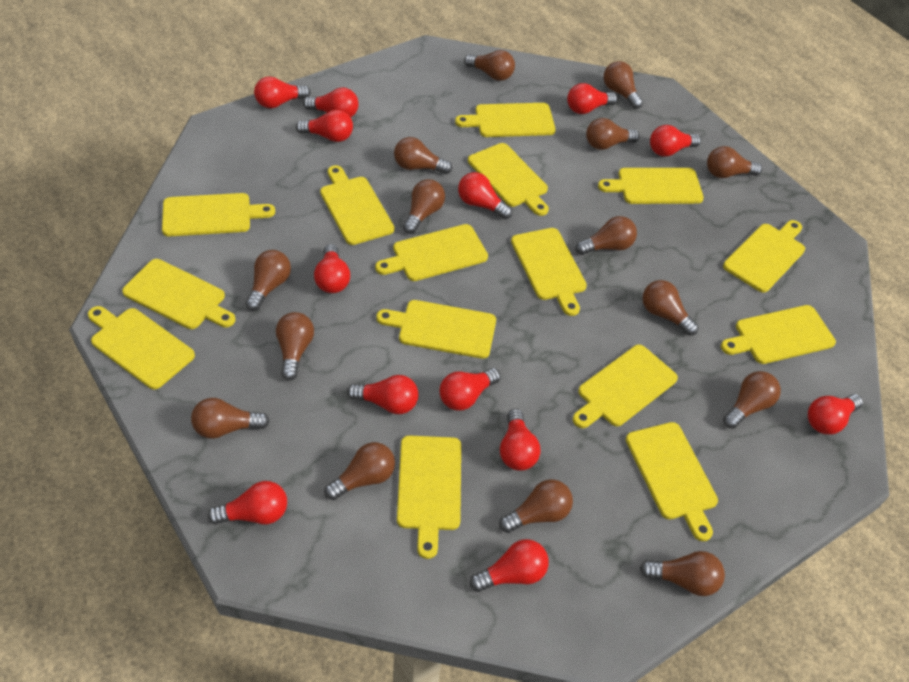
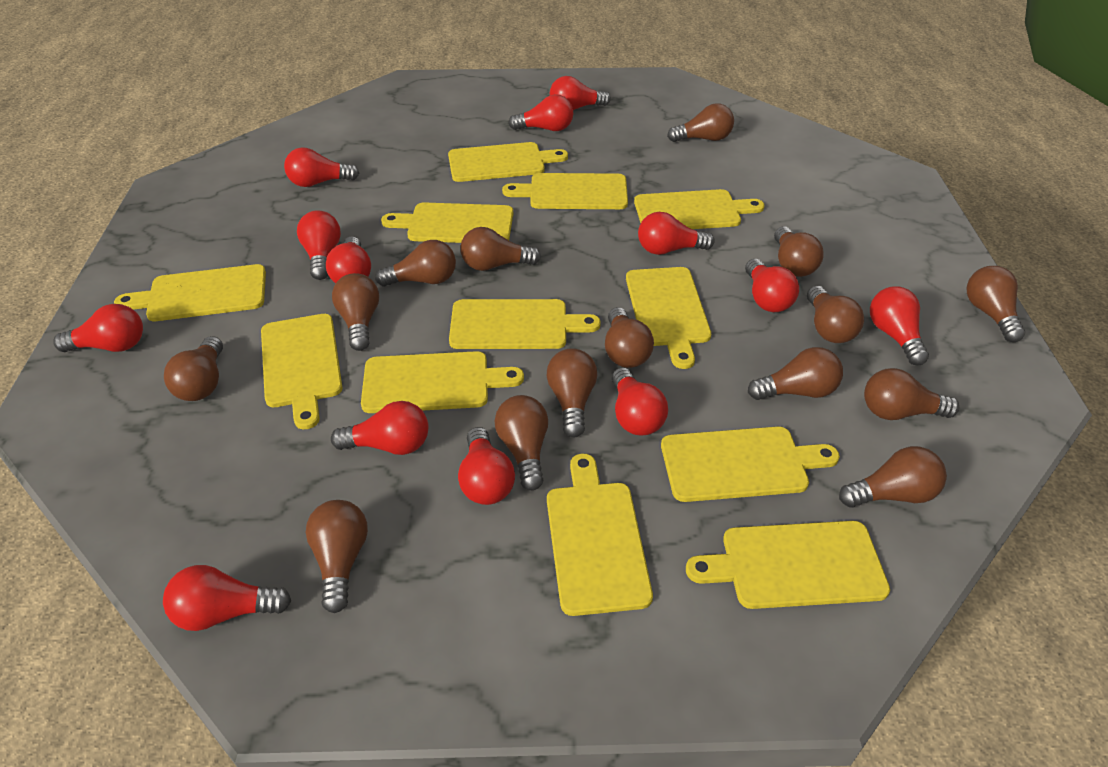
yellow cutting board: [88,306,195,389] [122,259,235,329] [162,193,275,236] [320,165,394,245] [375,224,488,281] [377,300,496,359] [397,435,461,559] [455,103,555,137] [468,143,549,216] [511,228,587,316] [572,344,678,428] [598,168,704,204] [626,422,718,541] [721,305,836,364] [723,220,805,293] = 15 -> [114,264,266,321] [261,314,343,429] [361,351,524,413] [381,202,513,243] [448,142,568,182] [449,299,601,349] [502,173,628,209] [547,454,653,616] [626,267,711,369] [634,189,765,229] [661,427,840,502] [686,521,890,609] = 12

